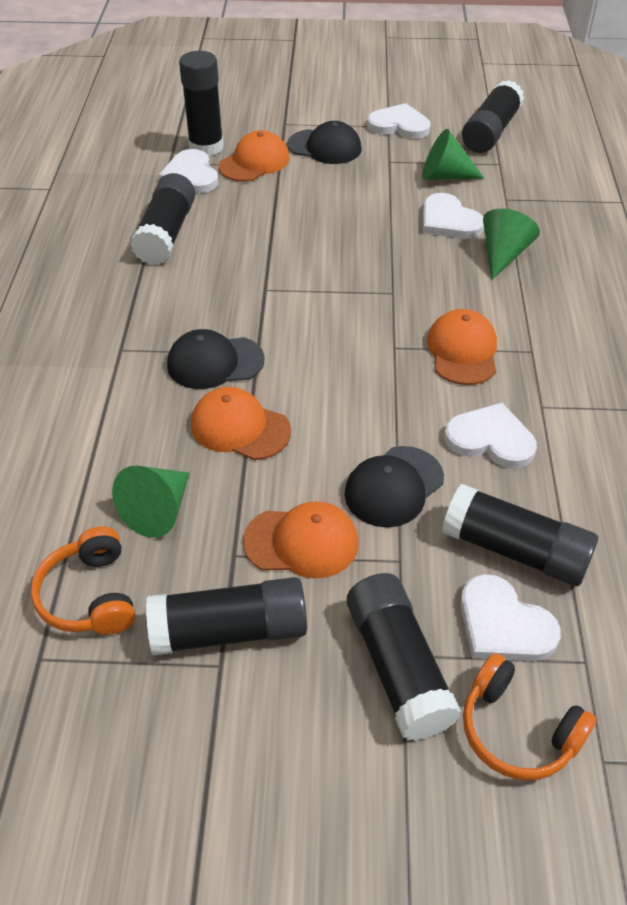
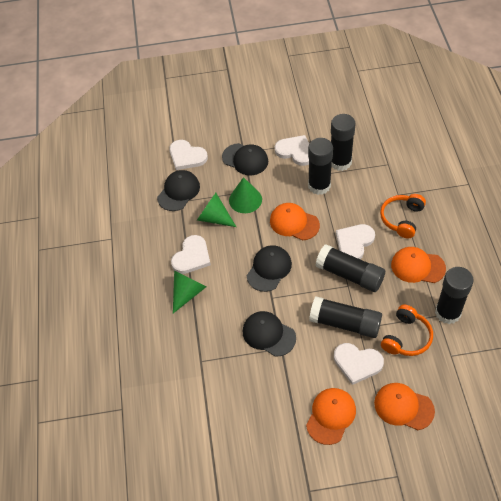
black cap: [167,329,265,389] [287,121,362,164] [345,446,444,528] = 3 -> [157,170,200,211] [222,143,268,175] [243,311,296,357] [247,245,292,292] = 4
black glue stick: [130,173,195,265] [146,577,307,656] [179,51,224,156] [347,573,461,741] [442,484,598,586] [462,80,524,153] = 6 -> [308,138,333,195] [309,296,382,338] [315,244,385,292] [331,114,356,171] [435,267,474,324] = 5

